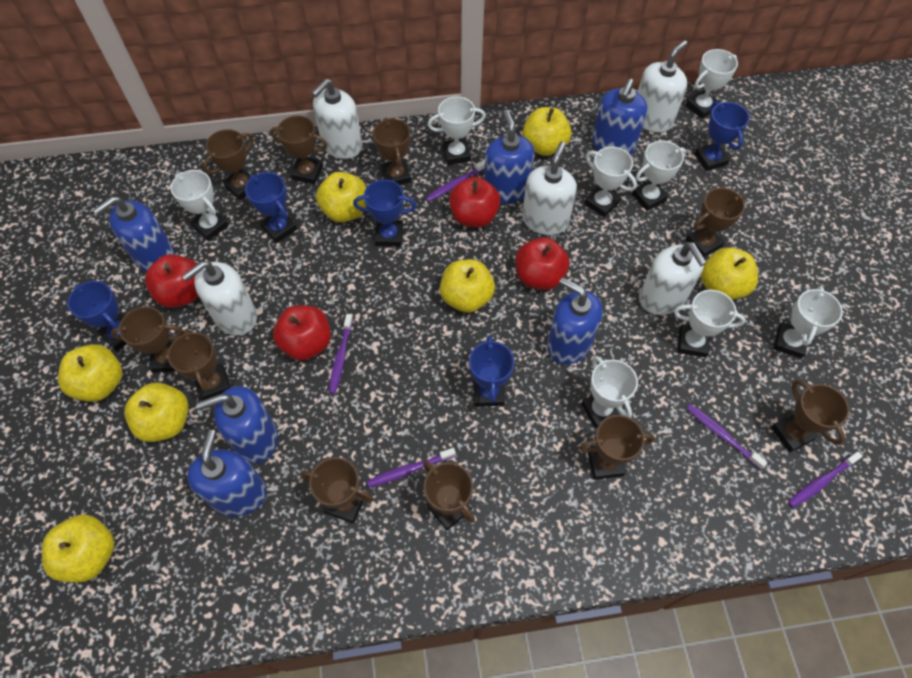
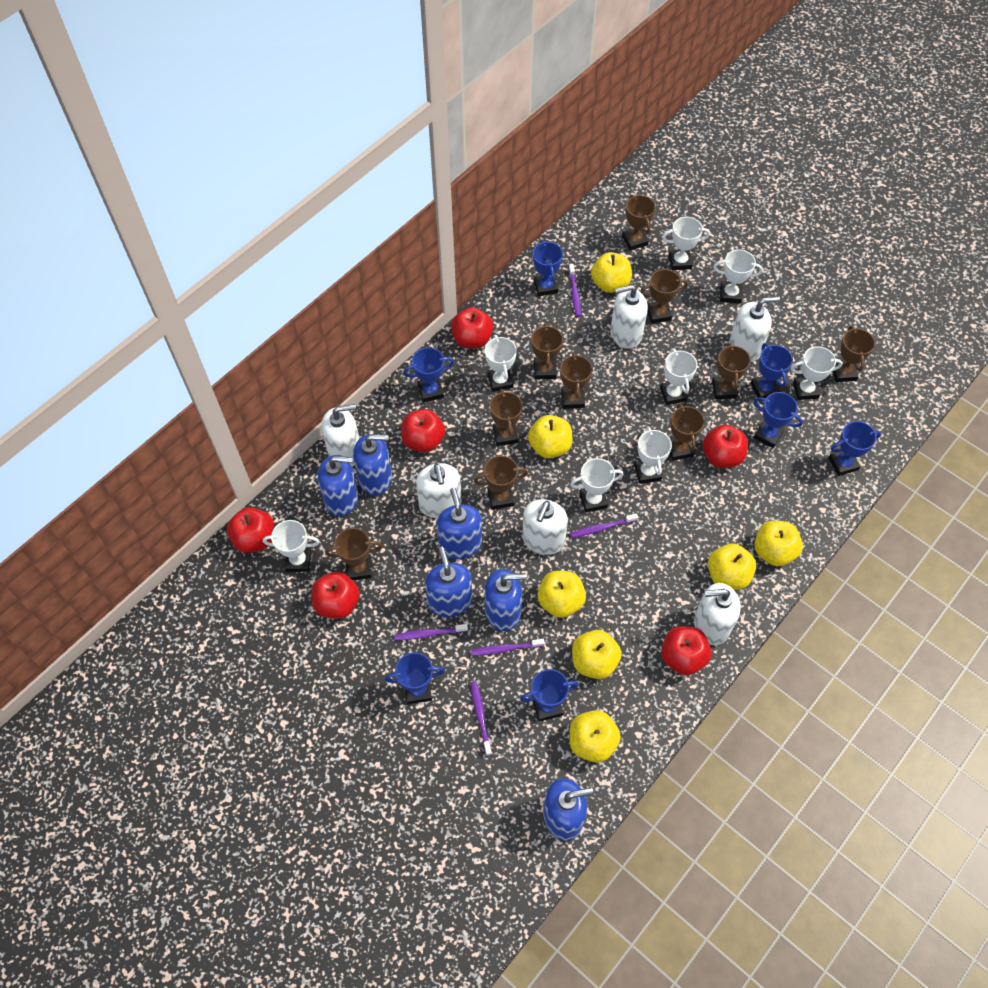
blue trophy: [68,281,127,352] [245,172,297,243] [353,179,417,247] [469,335,514,407] [695,101,750,171] = 5 -> [385,652,445,704] [403,347,454,402] [520,669,579,722] [533,240,563,296] [750,343,793,398] [754,392,803,448] [828,421,881,476] = 7
red apple: [145,254,198,308] [273,305,331,361] [449,177,501,227] [516,237,569,290] = 4 -> [227,507,274,553] [311,572,360,619] [401,409,445,452] [451,307,493,348] [661,626,711,675] [703,425,748,468] = 6
white soap dispenser: [182,261,257,335] [312,79,362,159] [522,141,577,235] [637,40,687,133] [639,242,707,315] = 5 -> [321,404,359,467] [416,463,462,518] [522,499,568,555] [611,285,648,349] [694,583,741,645] [729,297,780,362] = 6

